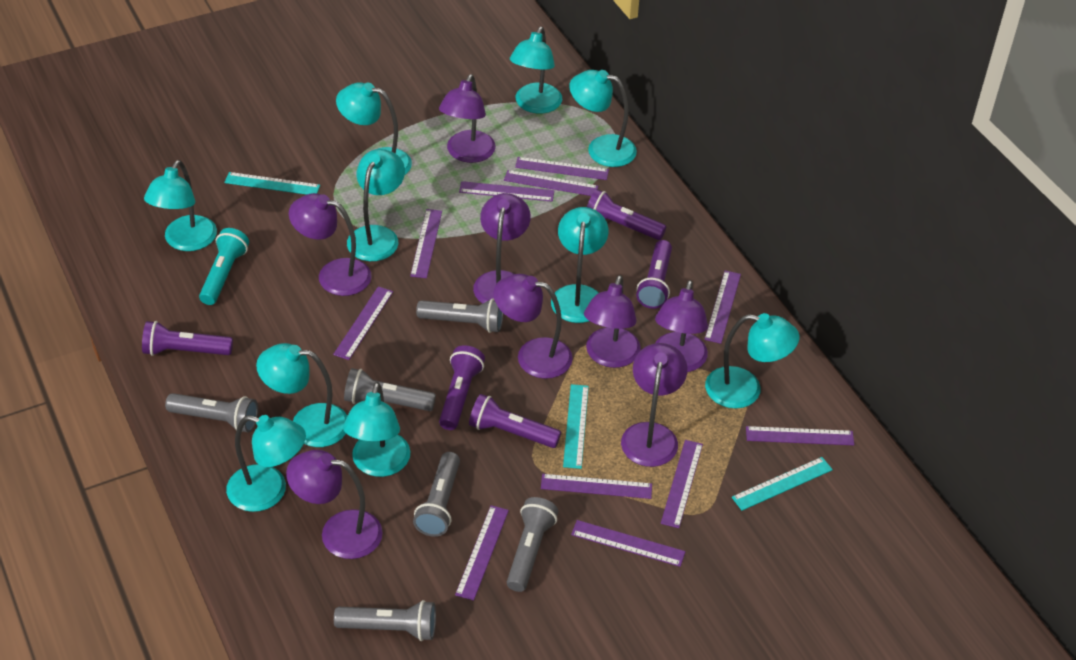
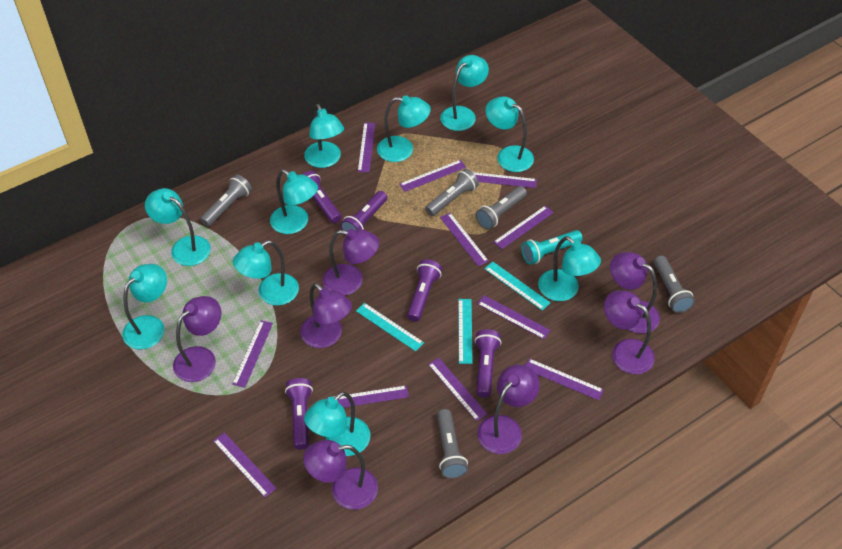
grey flashlight: [165,393,258,433] [334,600,436,641] [344,368,436,411] [413,452,460,537] [416,299,503,333] [507,497,558,592] = 6 -> [200,174,252,227] [425,169,479,216] [437,409,468,479] [476,186,527,230] [654,256,695,313] = 5
purple lamp: [286,450,383,559] [289,193,372,296] [439,74,496,163] [473,193,531,304] [494,274,573,379] [584,275,641,368] [621,343,687,467] [655,280,708,372] = 8 -> [173,296,221,382] [300,283,352,348] [303,440,378,510] [323,229,379,296] [477,364,540,454] [604,290,655,374] [610,252,660,334] = 7

